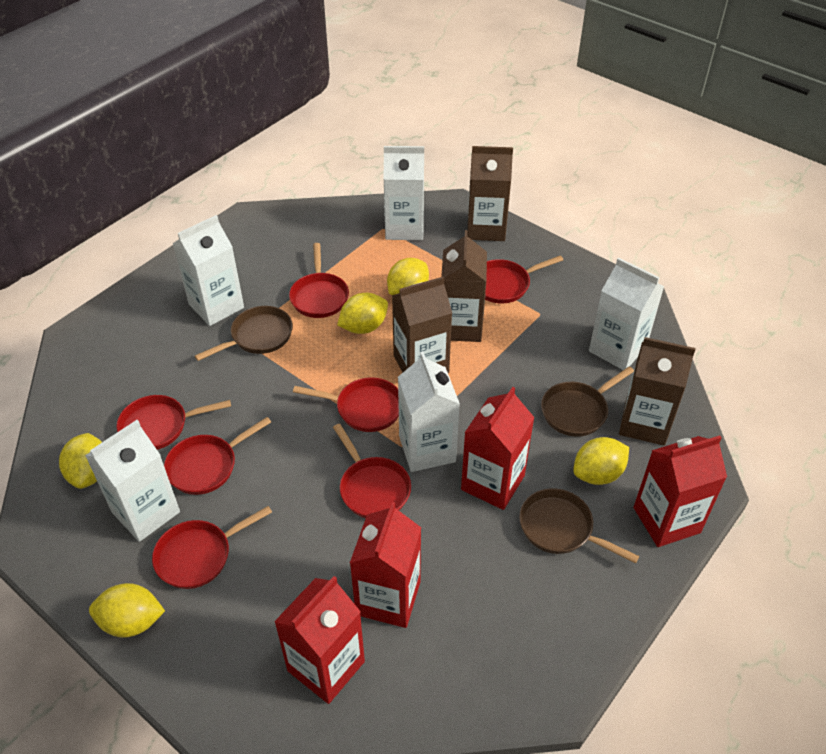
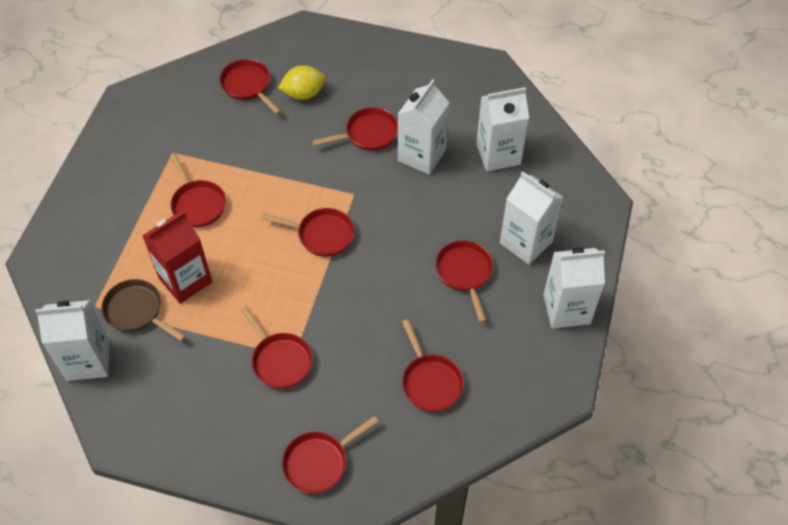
brown carton: [392,277,452,373] [441,230,487,342] [467,146,513,241] [619,337,696,446] = 4 -> none = 0
brown pan: [195,306,293,361] [519,488,639,563] [541,366,634,437] = 3 -> [101,279,186,341] = 1
red carton: [274,576,365,704] [350,502,421,628] [461,387,535,510] [634,436,727,547] = 4 -> [142,211,212,304] = 1
red pan: [117,395,231,450] [152,506,272,589] [164,417,271,495] [289,243,349,318] [293,377,399,432] [333,424,411,518] [485,255,563,303] = 7 -> [170,154,226,227] [219,59,281,114] [240,306,313,389] [261,208,355,257] [282,416,379,494] [312,107,398,151] [402,319,464,412] [435,240,493,322] = 8
yellow lemon: [59,433,102,489] [89,583,165,638] [337,293,388,334] [387,258,429,295] [573,437,629,485] = 5 -> [278,65,326,100] = 1

